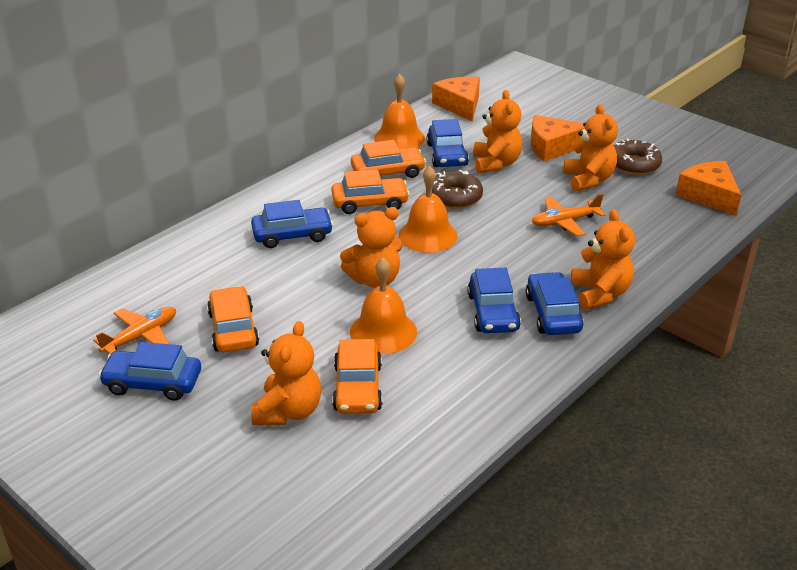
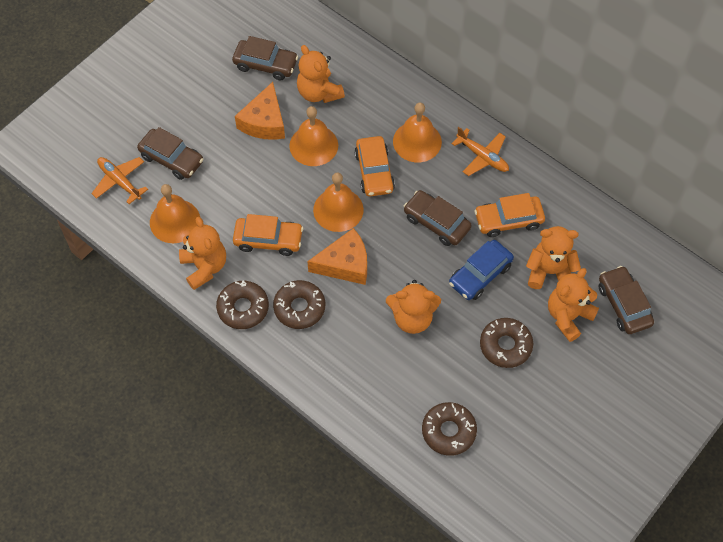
blue car: [98,342,201,401] [251,200,333,248] [427,119,469,167] [467,268,521,333] [526,272,584,335] = 5 -> [449,240,514,300] = 1
brown car: none = 0 -> [137,127,203,180] [232,36,298,80] [404,190,472,246] [599,266,654,334] = 4
brown donut: [432,170,483,209] [614,138,662,175] = 2 -> [216,281,269,329] [273,280,325,329] [422,402,477,456] [480,318,533,368] = 4
orange bell: [350,257,417,354] [374,74,425,149] [399,165,458,253] = 3 -> [150,184,200,243] [289,106,338,166] [313,172,364,232] [393,102,442,162] = 4
orange car: [207,286,259,352] [332,169,410,214] [332,339,382,414] [351,140,426,178] = 4 -> [233,214,303,256] [354,136,395,196] [474,193,545,237] = 3
orange cheese: [432,76,480,122] [531,115,585,162] [676,161,741,216] = 3 -> [235,82,285,140] [307,228,367,285] = 2

